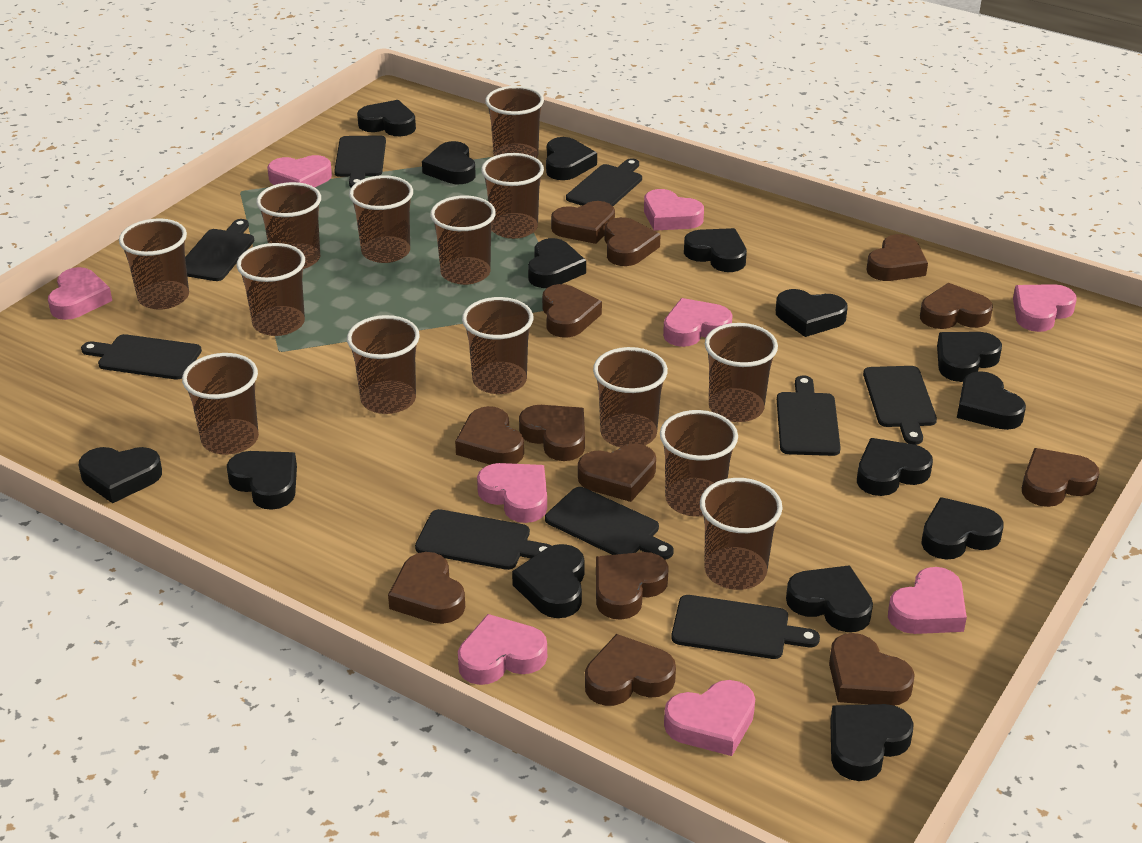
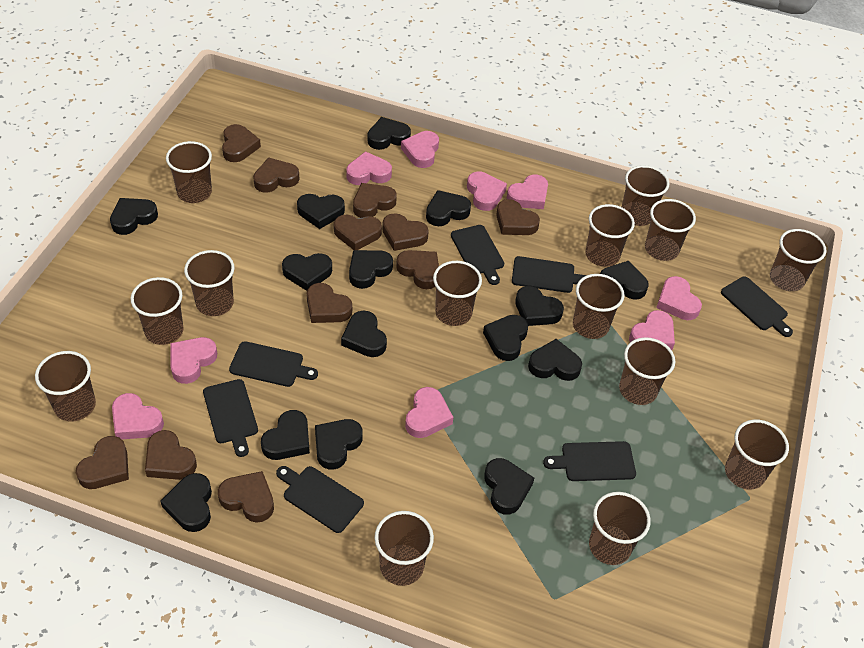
black cutting board: [81,334,202,380] [185,219,254,281] [334,135,386,187] [415,509,551,570] [545,487,674,560] [566,158,642,206] [671,595,820,659] [777,375,841,456] [863,366,937,445] = 9 -> [203,379,258,457] [229,341,318,387] [276,466,364,533] [451,225,504,285] [512,256,587,293] [543,441,636,481] [721,277,793,337] = 7
brown heart: [388,552,465,624] [455,406,524,465] [519,405,585,461] [542,284,602,338] [551,201,615,244] [578,443,656,502] [585,634,676,706] [596,552,669,620] [605,217,661,266] [829,633,915,705] [866,234,928,281] [920,283,993,329] [1022,448,1099,507] = 13 -> [76,436,129,489] [145,430,197,480] [218,471,274,523] [222,124,261,162] [253,157,299,193] [307,283,352,323] [334,215,382,250] [353,183,397,218] [382,213,429,251] [396,250,439,289] [496,199,540,235] = 11

